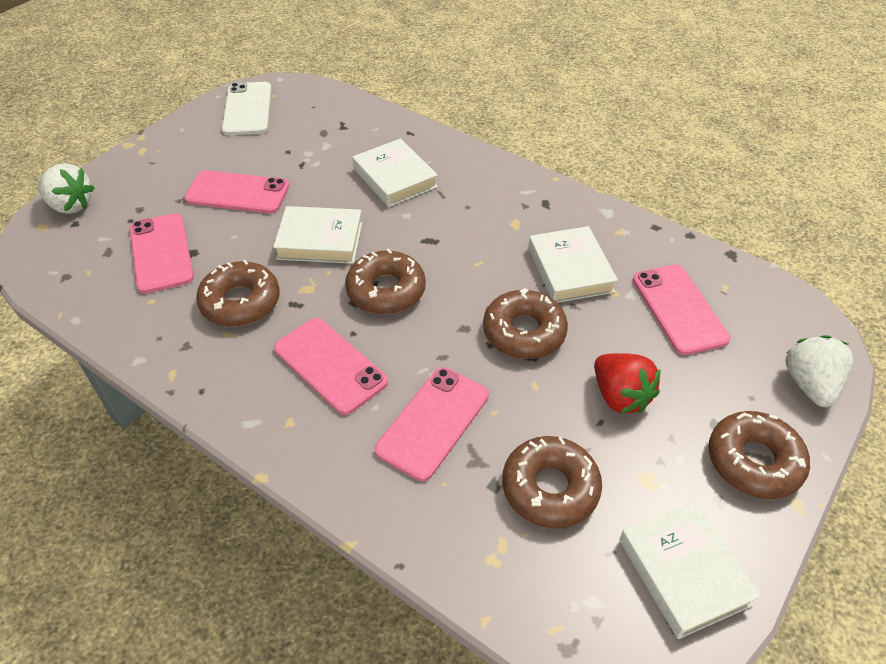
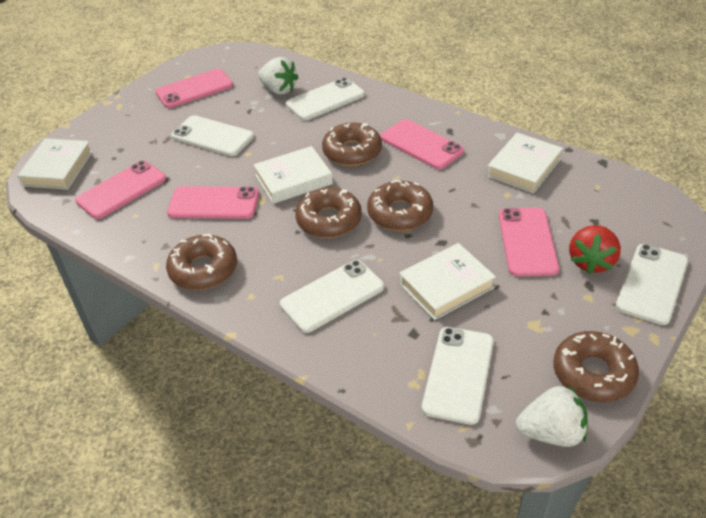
white phone: [222,82,272,135] = 1 -> [171,115,254,156] [280,260,384,333] [286,77,365,121] [422,327,494,425] [616,244,688,325] = 5

